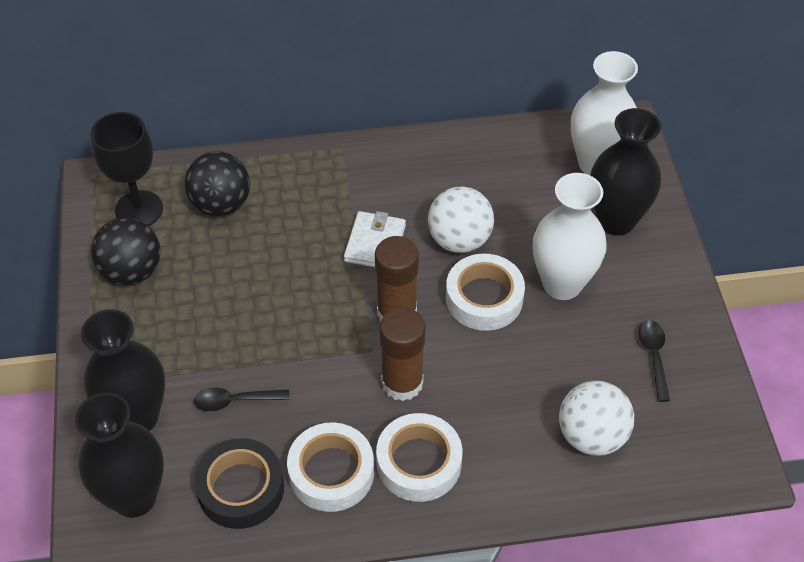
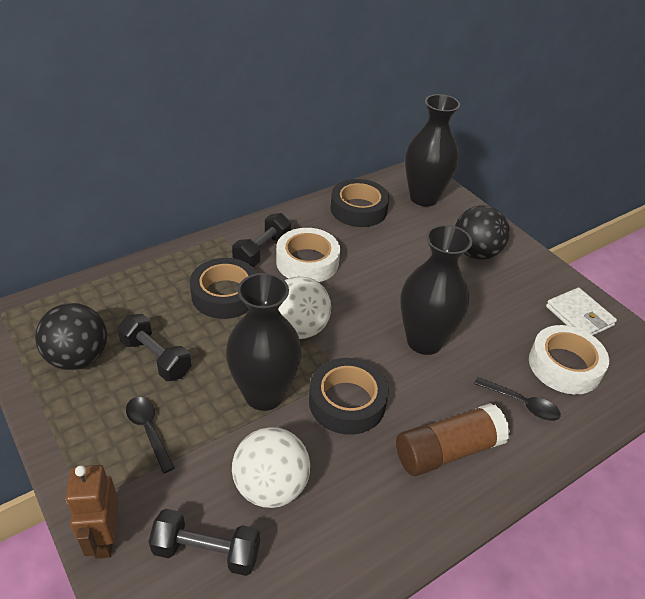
black dumbbell: none = 0 -> [117,314,191,381] [149,509,260,576] [232,213,291,267] = 3
black goblet: [91,112,163,226] = 1 -> none = 0
black tape: [194,438,284,529] = 1 -> [190,258,257,319] [309,358,389,435] [330,179,389,227] = 3
brown glue stick: [375,236,419,321] [379,307,426,401] = 2 -> [396,403,510,476] = 1
brown robot: none = 0 -> [65,465,119,559] = 1
white tape: [287,422,374,512] [376,413,462,502] [446,254,525,331] = 3 -> [276,228,340,282] [529,325,609,394] = 2
white vase: [533,173,607,300] [571,51,638,175] = 2 -> none = 0

